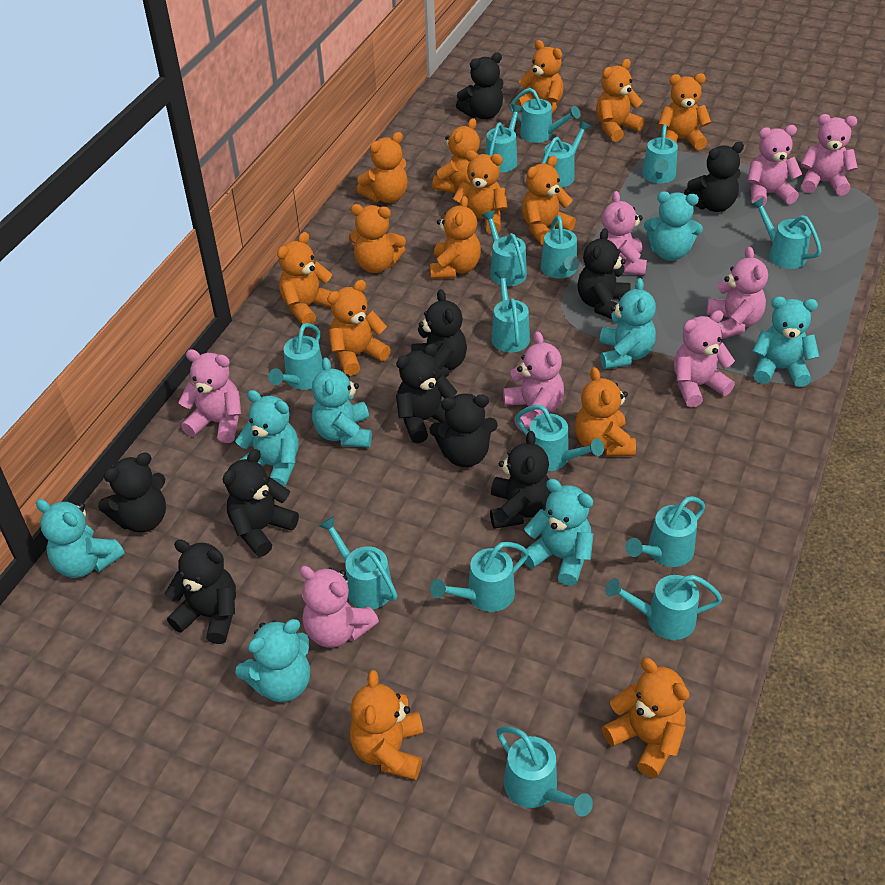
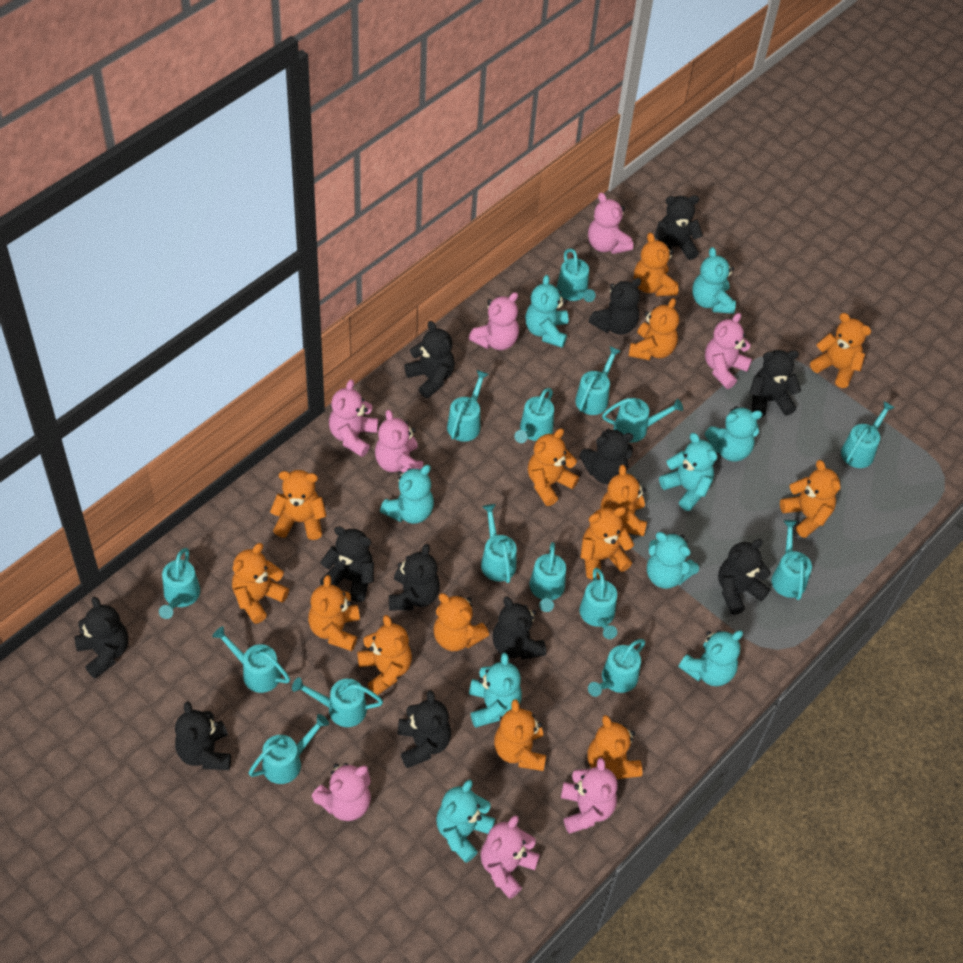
black teddy bear: [98,453,166,532] [165,540,236,644] [223,449,299,557] [396,344,457,443] [411,289,467,378] [430,394,498,467] [456,53,504,119] [490,431,552,529] [578,228,631,319] [684,142,744,212] = 10 -> [74,597,128,679] [175,701,231,770] [320,526,374,602] [389,544,440,610] [397,690,451,768] [404,321,455,398] [492,596,546,660] [579,428,633,484] [589,278,641,335] [654,195,703,260] [718,539,771,615] [749,350,801,416] = 12
turquoise teddy bear: [36,499,125,578] [235,390,299,487] [235,619,310,702] [312,357,372,448] [521,479,594,586] [599,278,656,369] [644,191,703,261] [752,296,819,387] = 8 -> [380,465,434,524] [436,780,495,863] [469,653,522,728] [525,275,568,348] [647,532,699,589] [659,433,717,511] [678,630,743,686] [692,247,736,314] [705,406,763,461] = 9

